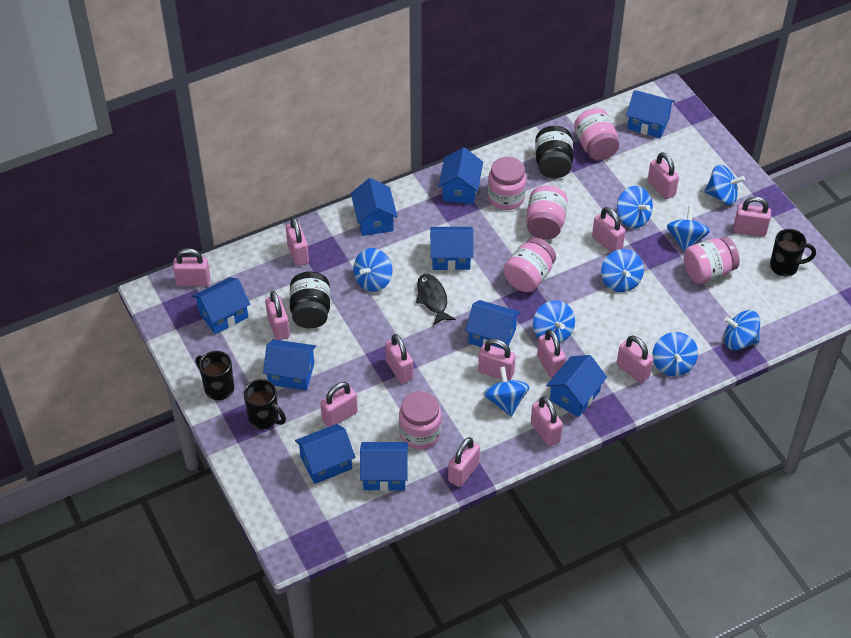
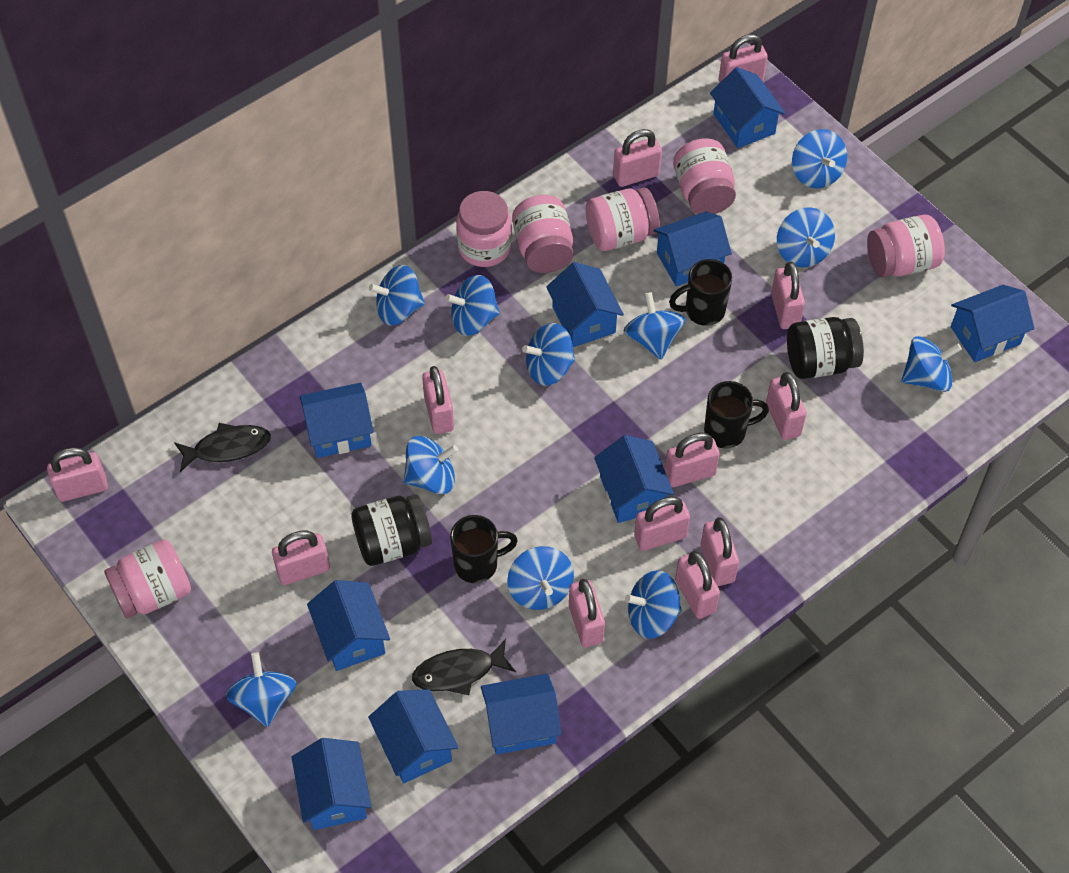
black fish: [416,274,456,326] = 1 -> [174,423,271,472] [412,639,516,695] = 2
blue spinning top: [353,248,392,292] [484,366,529,416] [533,300,575,343] [601,249,644,292] [617,186,653,228] [652,332,698,376] [667,206,710,252] [704,165,745,205] [724,310,760,350] = 9 -> [226,653,296,727] [369,265,425,326] [404,436,458,494] [445,275,500,336] [507,546,574,610] [522,323,575,386] [624,292,685,360] [625,570,682,639] [777,207,835,267] [792,129,847,188] [901,336,962,392] = 11
pink padlock: [173,248,210,286] [265,291,290,340] [286,217,309,266] [320,382,358,427] [385,334,413,384] [448,437,480,487] [478,339,516,381] [531,396,563,446] [537,329,566,379] [592,207,625,253] [617,336,653,383] [648,152,679,199] [734,196,771,237] = 13 -> [47,447,108,502] [272,531,330,585] [422,366,454,434] [569,579,605,647] [613,129,662,187] [634,497,690,551] [665,433,720,487] [675,551,720,619] [701,517,739,586] [719,34,768,82] [766,372,807,440] [771,261,805,329] = 12

